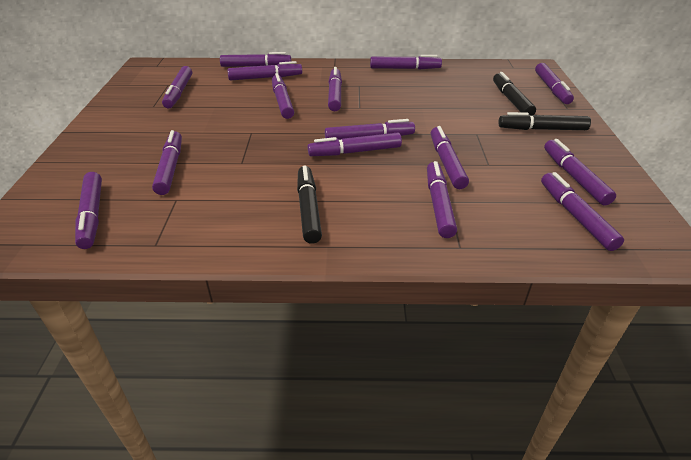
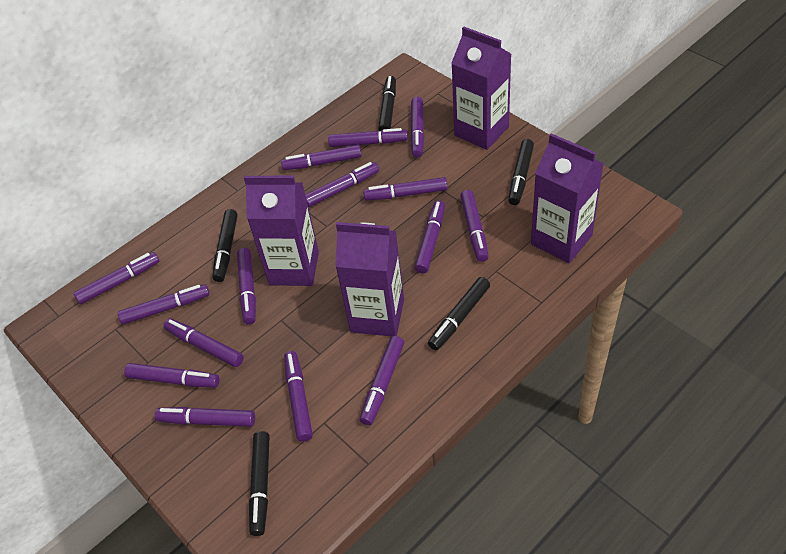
black marker: [297,166,322,244] [493,72,536,116] [498,112,591,130] = 3 -> [212,209,238,282] [249,431,270,536] [378,76,396,131] [428,277,490,350] [508,139,534,205] = 5
purple carton: none = 0 -> [244,176,319,286] [335,222,404,337] [451,27,511,150] [531,133,604,263] = 4

